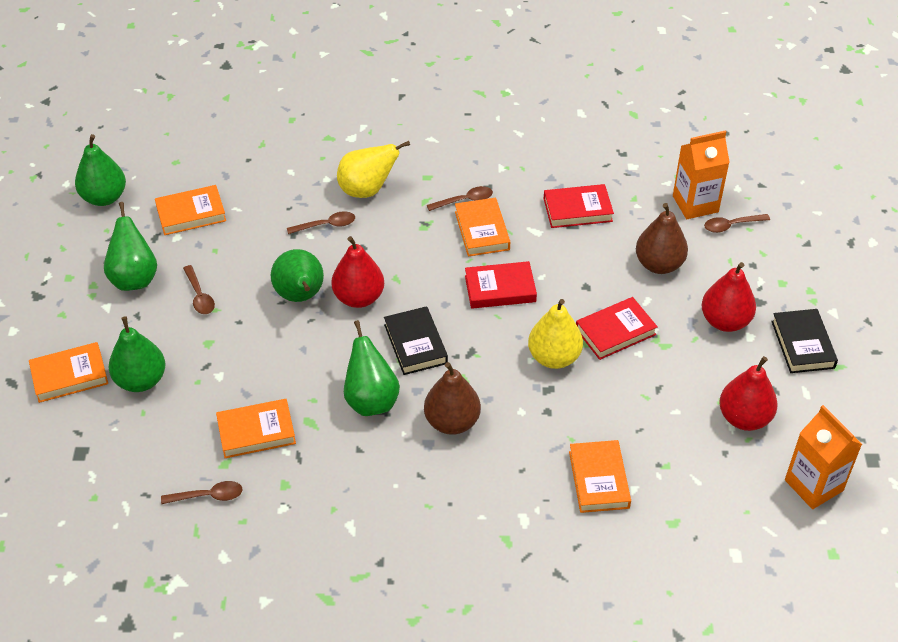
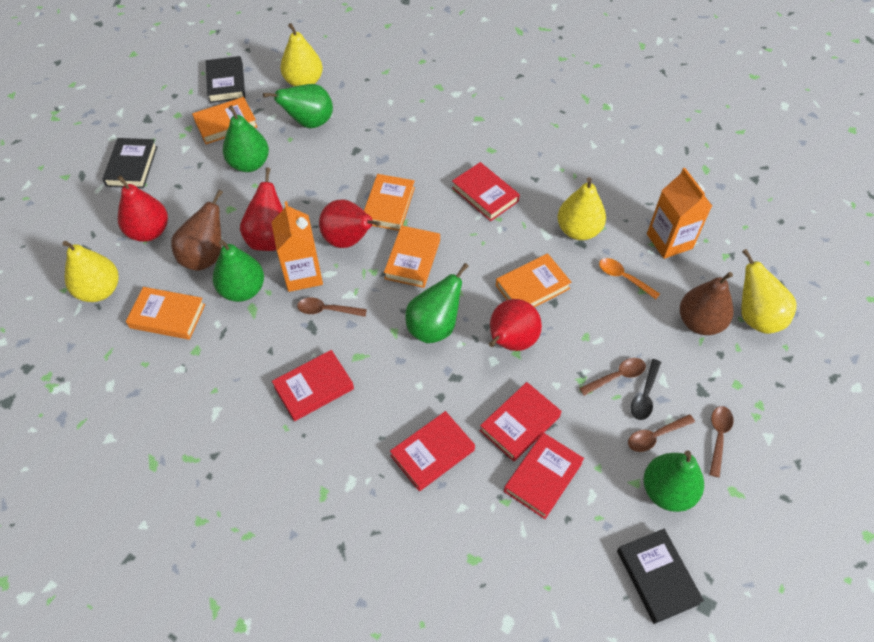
black book: [384,306,448,375] [771,309,838,373] = 2 -> [102,138,157,188] [206,56,245,103] [617,529,704,624] = 3
black spoon: none = 0 -> [631,359,661,420] = 1
brown spoon: [161,481,243,504] [183,265,215,314] [287,211,355,234] [427,186,493,211] [704,214,770,233] = 5 -> [297,298,367,317] [579,358,646,396] [628,414,695,452] [709,406,733,477] = 4
orange spoon: none = 0 -> [599,258,660,299] = 1
red book: [465,261,537,309] [544,184,614,228] [576,297,658,360] = 3 -> [272,350,354,421] [390,411,475,491] [452,162,520,221] [480,382,561,462] [504,433,584,519] = 5
red pear: [331,236,384,308] [702,262,756,332] [719,356,778,431] = 3 -> [117,175,168,242] [240,168,283,251] [319,199,381,248] [489,299,542,351] = 4
yellow pear: [337,141,410,198] [528,299,583,369] = 2 -> [62,241,119,302] [280,23,323,86] [557,177,606,240] [741,249,796,334] = 4

